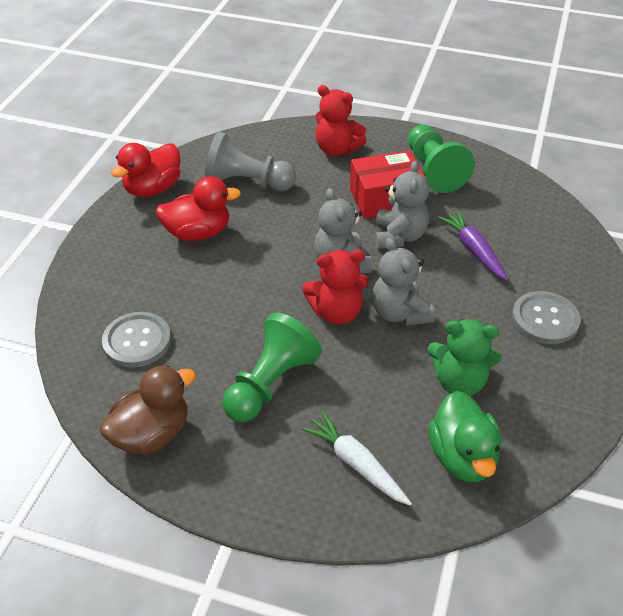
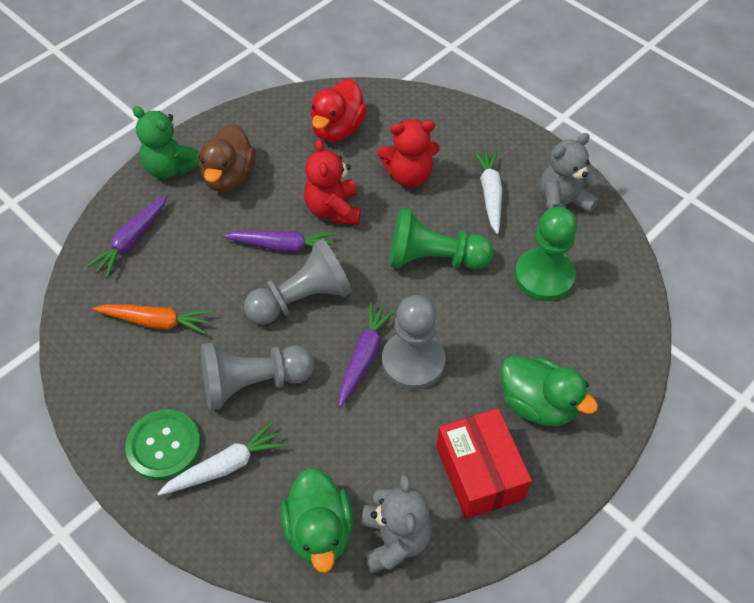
green button: none = 0 -> [125,409,201,480] = 1
green duck: [429,391,502,482] = 1 -> [280,468,353,573] [501,355,598,426] = 2
grey button: [102,312,171,368] [512,291,580,344] = 2 -> none = 0
grey pawn: [205,132,296,191] = 1 -> [201,343,315,410] [244,239,352,325] [382,295,446,390] = 3
grey teddy bear: [314,188,372,273] [372,238,435,326] [375,161,429,249] = 3 -> [361,475,432,574] [540,133,599,213] = 2
orange carrot: none = 0 -> [93,304,212,334] = 1
purple carrot: [438,210,508,281] = 1 -> [86,194,168,278] [223,230,336,253] [339,302,396,407] = 3
red duck: [111,143,180,197] [155,176,241,241] = 2 -> [311,79,367,142] = 1
white carrot: [301,411,412,506] = 1 -> [157,421,286,496] [473,150,503,234] = 2

